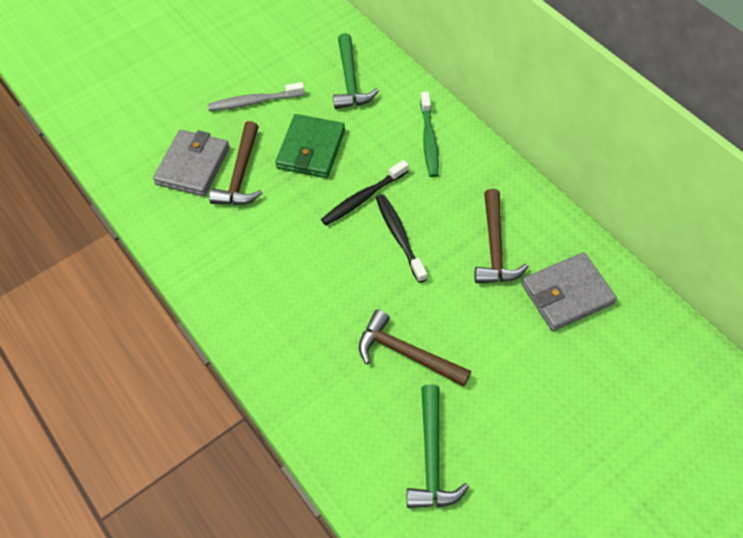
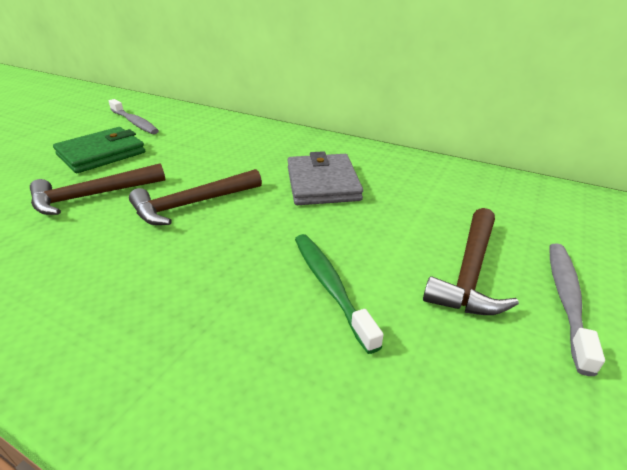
black toothbrush: [321,160,409,226] [376,194,427,283] = 2 -> none = 0
green hammer: [333,33,379,109] [407,384,469,508] = 2 -> none = 0
grey toothbrush: [208,82,305,111] = 1 -> [109,99,159,134] [550,243,605,376] = 2
grey wallet: [153,130,230,196] [521,252,617,331] = 2 -> [287,151,363,205] = 1

